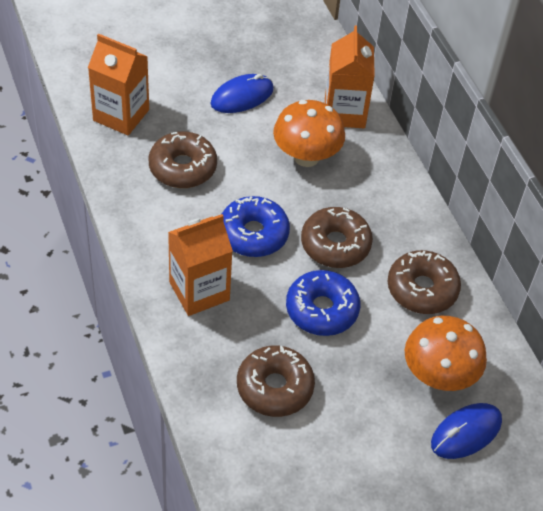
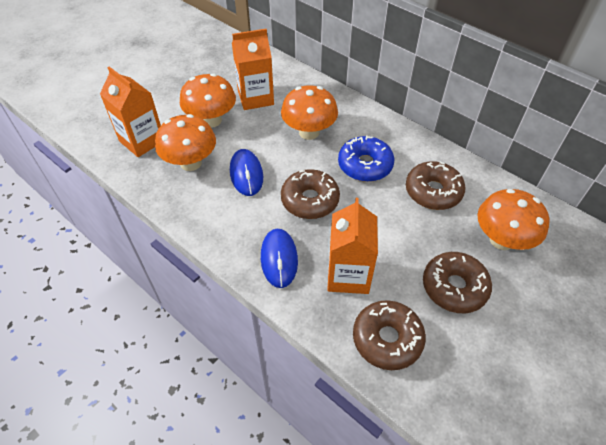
blue donut: [222,196,290,257] [286,270,360,336] = 2 -> [338,136,394,182] = 1
orange mushroom: [273,100,345,167] [405,316,487,391] = 2 -> [155,114,216,171] [180,73,236,128] [281,85,338,140] [477,189,550,250] = 4

